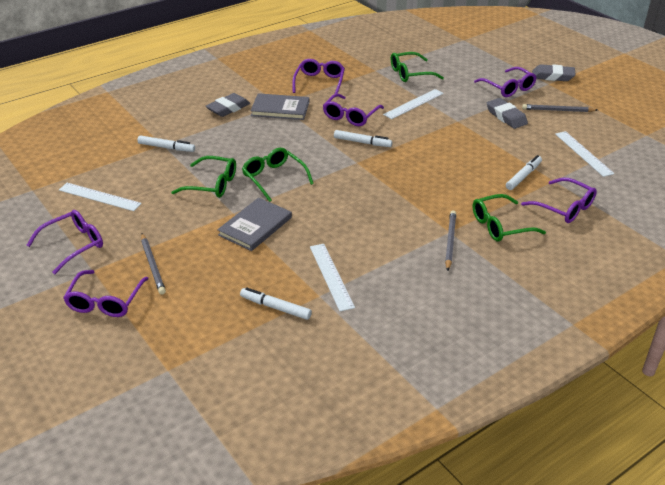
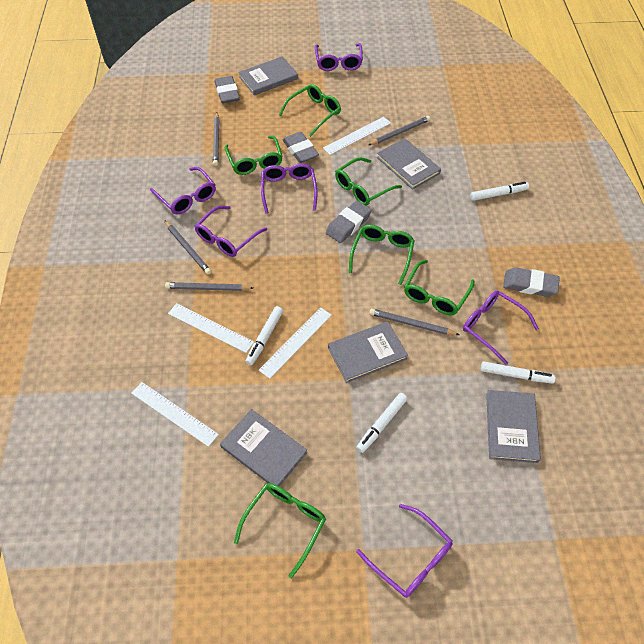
green glasses: [171,156,236,198] [242,148,314,202] [391,52,444,82] [473,194,546,242] = 4 -> [225,136,283,175] [234,483,326,578] [279,84,341,137] [335,157,402,206] [349,225,415,285] [404,260,475,315] = 6
grey book: [217,198,292,251] [251,93,309,120] = 2 -> [220,409,307,487] [239,56,298,95] [328,321,408,383] [377,138,441,190] [486,390,541,463] = 5
grey eraser: [206,93,250,117] [487,98,528,129] [532,64,576,81] = 3 -> [215,76,240,104] [283,132,319,163] [326,200,372,243] [503,267,560,297] = 4
grey pencil: [141,234,166,295] [445,210,456,271] [522,104,597,112] = 3 -> [164,220,211,275] [165,282,253,291] [213,113,219,166] [368,116,431,145] [369,309,460,335] = 5

